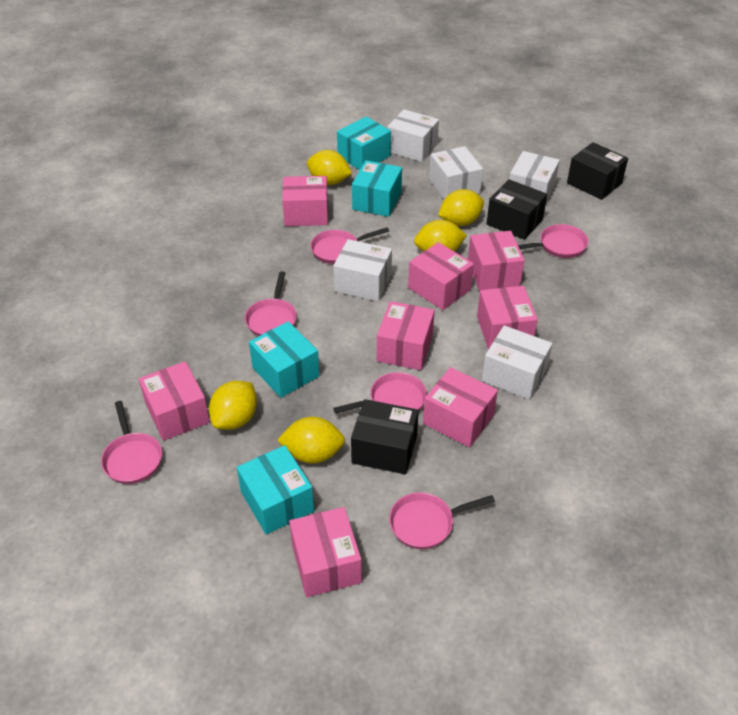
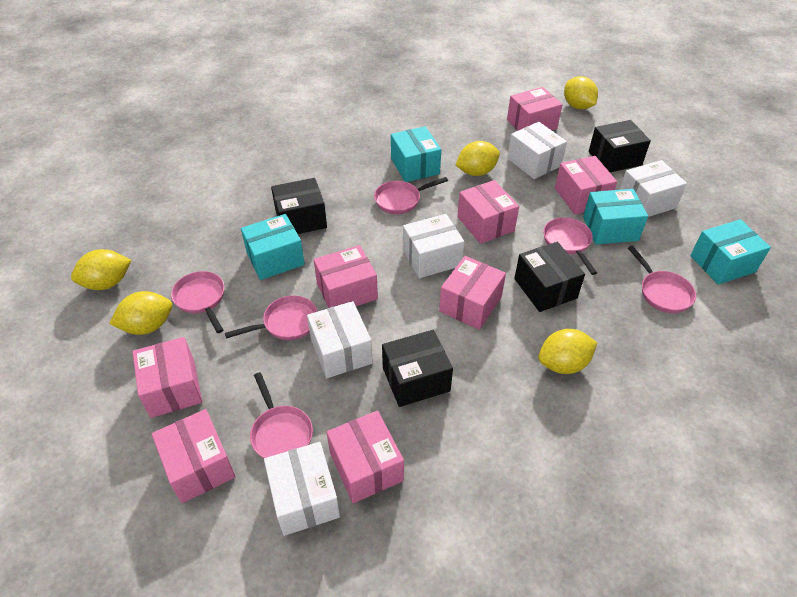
black box: [351,399,419,475] [486,179,547,240] [567,142,628,200] = 3 -> [271,178,327,234] [382,330,453,407] [514,242,585,312] [589,120,651,172] = 4

